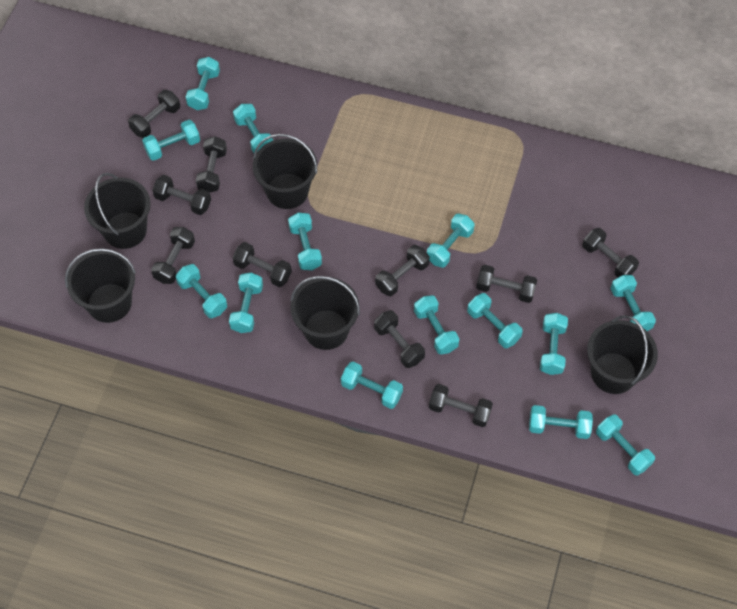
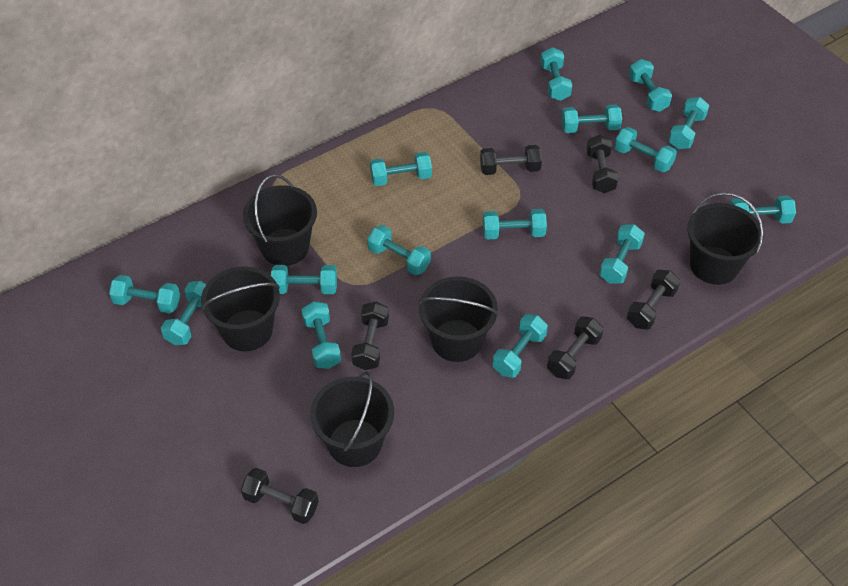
black dumbbell: [128,90,180,138] [151,227,195,284] [152,175,211,215] [196,136,227,193] [233,242,292,287] [374,310,425,368] [375,245,430,296] [429,384,493,427] [476,265,537,303] [582,228,639,277] = 10 -> [241,468,319,524] [351,302,389,370] [480,145,542,175] [547,316,604,379] [587,135,619,193] [627,270,680,330] = 6
turquoise dumbbell: [142,120,200,161] [176,264,227,318] [186,57,220,110] [229,273,263,333] [233,104,273,153] [288,213,322,270] [341,362,403,409] [414,295,459,354] [427,214,475,268] [467,293,523,348] [529,405,593,439] [540,313,568,375] [596,414,655,476] [611,275,656,331] = 14 -> [109,275,180,313] [161,281,206,345] [271,265,337,294] [301,301,341,369] [367,225,431,275] [370,152,432,186] [483,209,547,239] [493,314,548,378] [540,47,572,101] [561,104,622,133] [599,224,645,284] [614,127,677,172] [629,59,672,112] [668,97,710,149] [730,195,796,224] = 15

